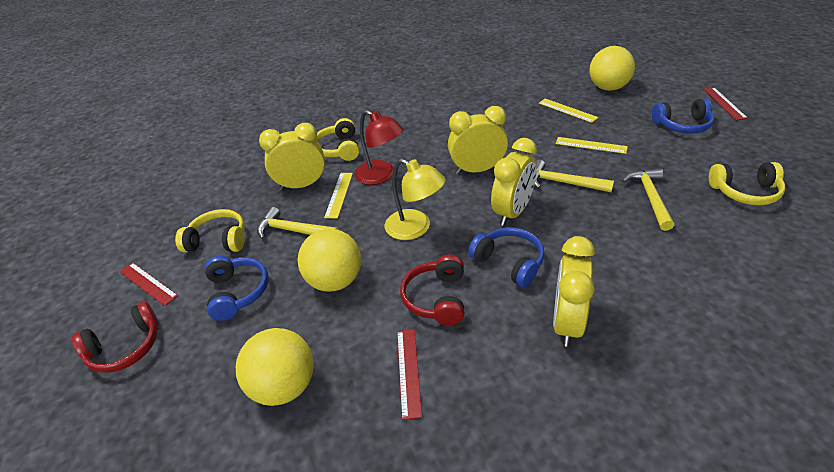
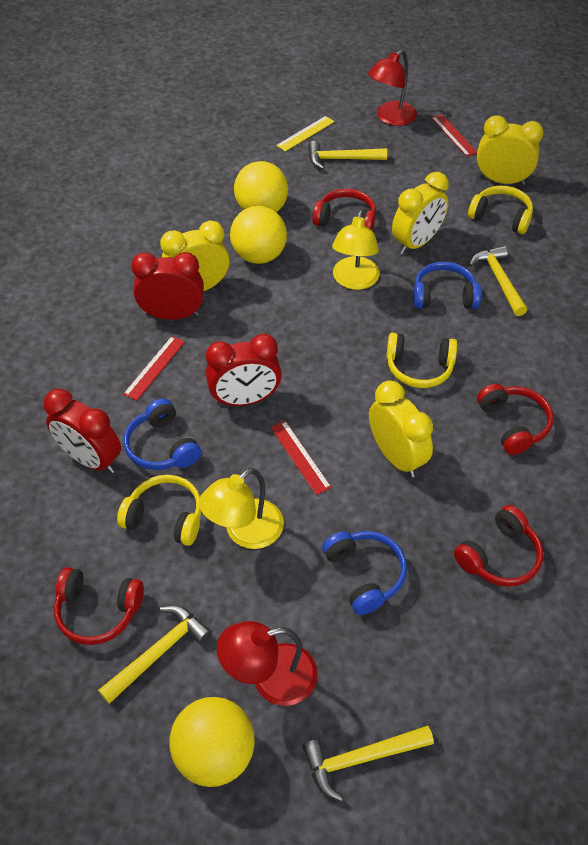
red clock: none = 0 -> [44,389,121,473] [131,252,204,320] [206,334,282,406] = 3
red headphones: [71,301,159,373] [400,254,464,326] = 2 -> [54,567,144,645] [312,189,376,231] [454,505,543,587] [477,384,553,455] = 4
red lamp: [354,110,404,185] = 1 -> [217,621,318,706] [368,50,417,126] = 2
yellow hammer: [257,207,339,239] [534,160,614,192] [622,168,675,231] = 3 -> [98,605,212,704] [302,726,434,802] [308,141,387,170] [469,246,527,316] = 4
yellow lamp: [385,159,446,240] = 1 -> [199,468,284,549] [332,210,380,290] = 2
yellow ruler: [324,173,353,218] [539,98,598,123] [556,137,628,154] = 3 -> [276,116,335,151] = 1

